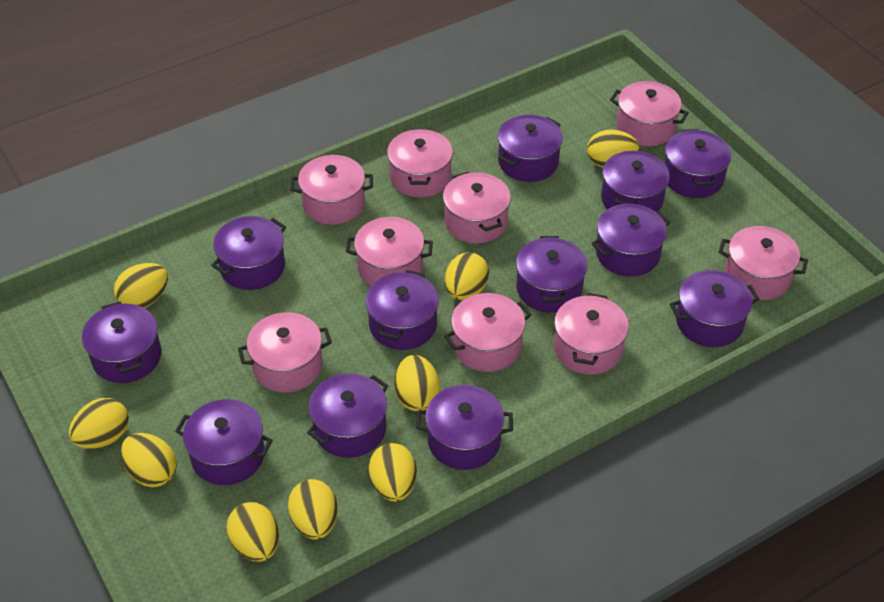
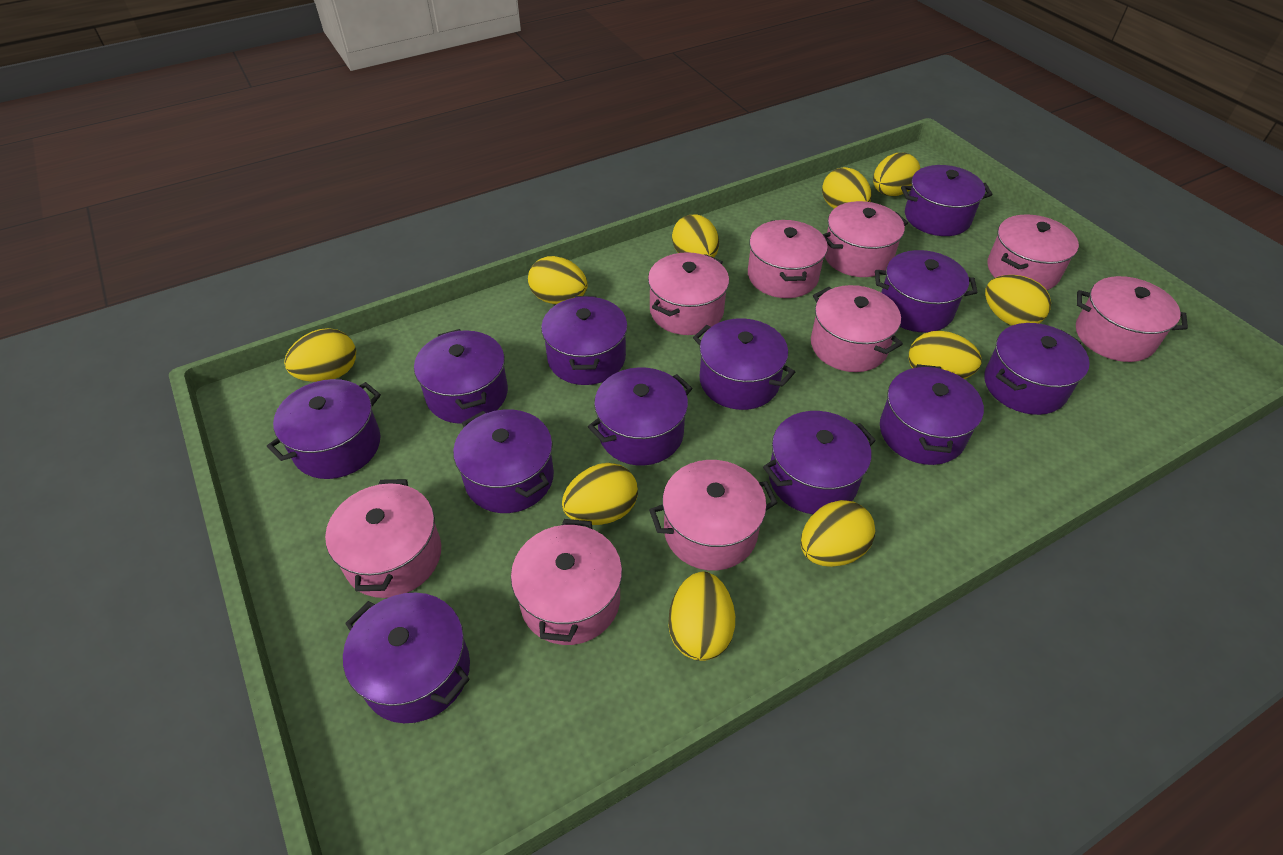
yellow egg: [69,398,129,449] [114,263,168,308] [121,433,177,487] [226,502,279,562] [288,479,337,540] [369,443,417,502] [395,355,440,412] [445,252,489,300] [587,130,639,167] = 9 -> [284,328,356,382] [528,256,588,304] [562,463,638,525] [668,572,735,661] [672,214,719,258] [801,500,875,567] [822,167,871,208] [873,153,920,196] [909,331,982,379] [985,275,1051,326] = 10

